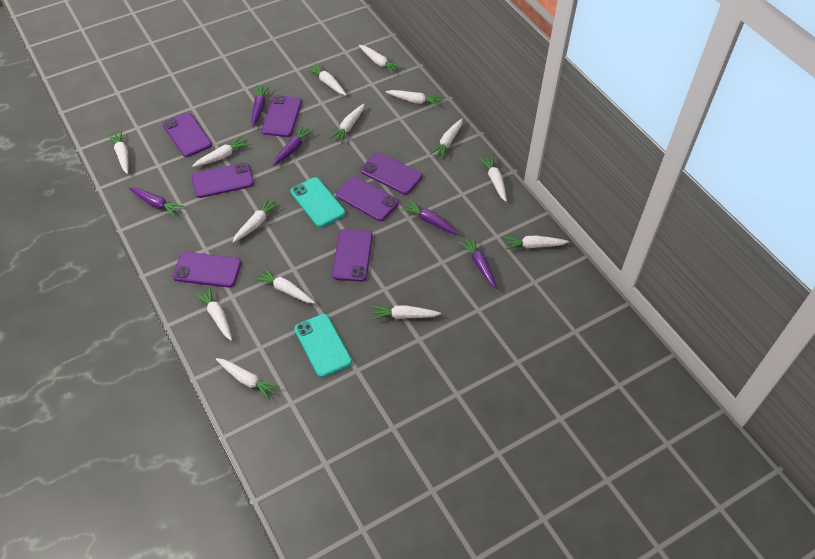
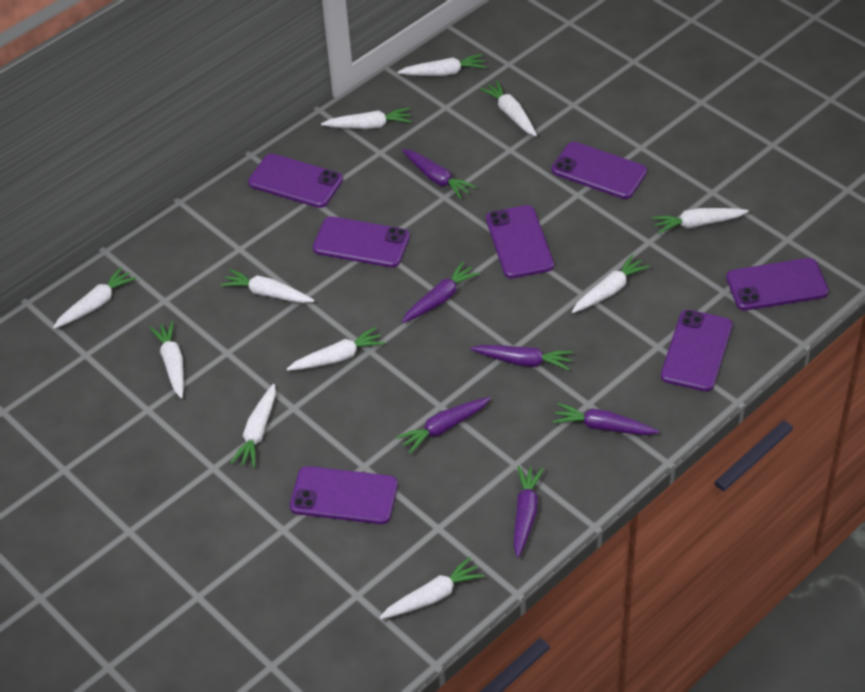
purple carrot: [129,187,184,217] [251,86,269,126] [273,125,314,165] [401,200,459,234] [459,237,497,289] = 5 -> [396,397,491,454] [402,149,476,199] [402,262,480,323] [470,345,573,370] [514,466,544,557] [553,403,659,435] = 6
turquoise phone: [291,177,346,227] [294,314,352,378] = 2 -> none = 0
white carrot: [108,131,129,174] [192,136,249,167] [195,287,232,341] [216,358,279,400] [232,198,280,243] [254,268,315,303] [306,63,346,95] [330,104,365,143] [359,45,402,74] [372,306,441,320] [386,90,442,106] [430,119,463,159] [479,155,507,202] [503,236,569,250] = 14 -> [53,267,137,329] [150,321,184,399] [220,269,314,303] [230,384,276,468] [287,327,385,371] [321,108,412,129] [379,557,484,619] [397,54,486,76] [479,80,537,136] [572,254,650,313] [652,208,748,234] = 11

